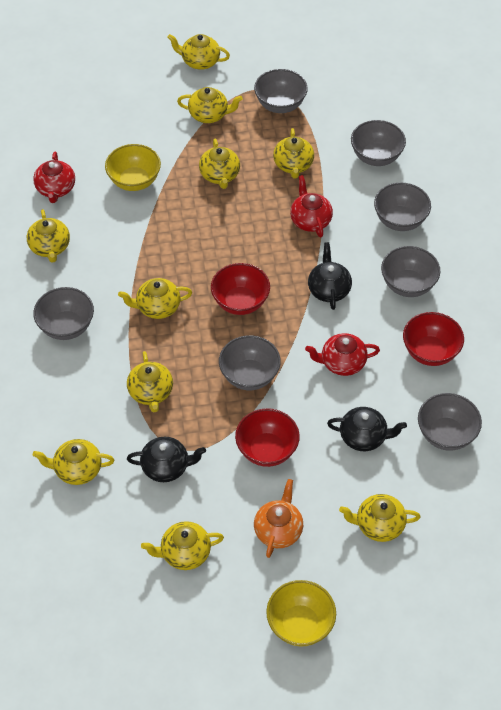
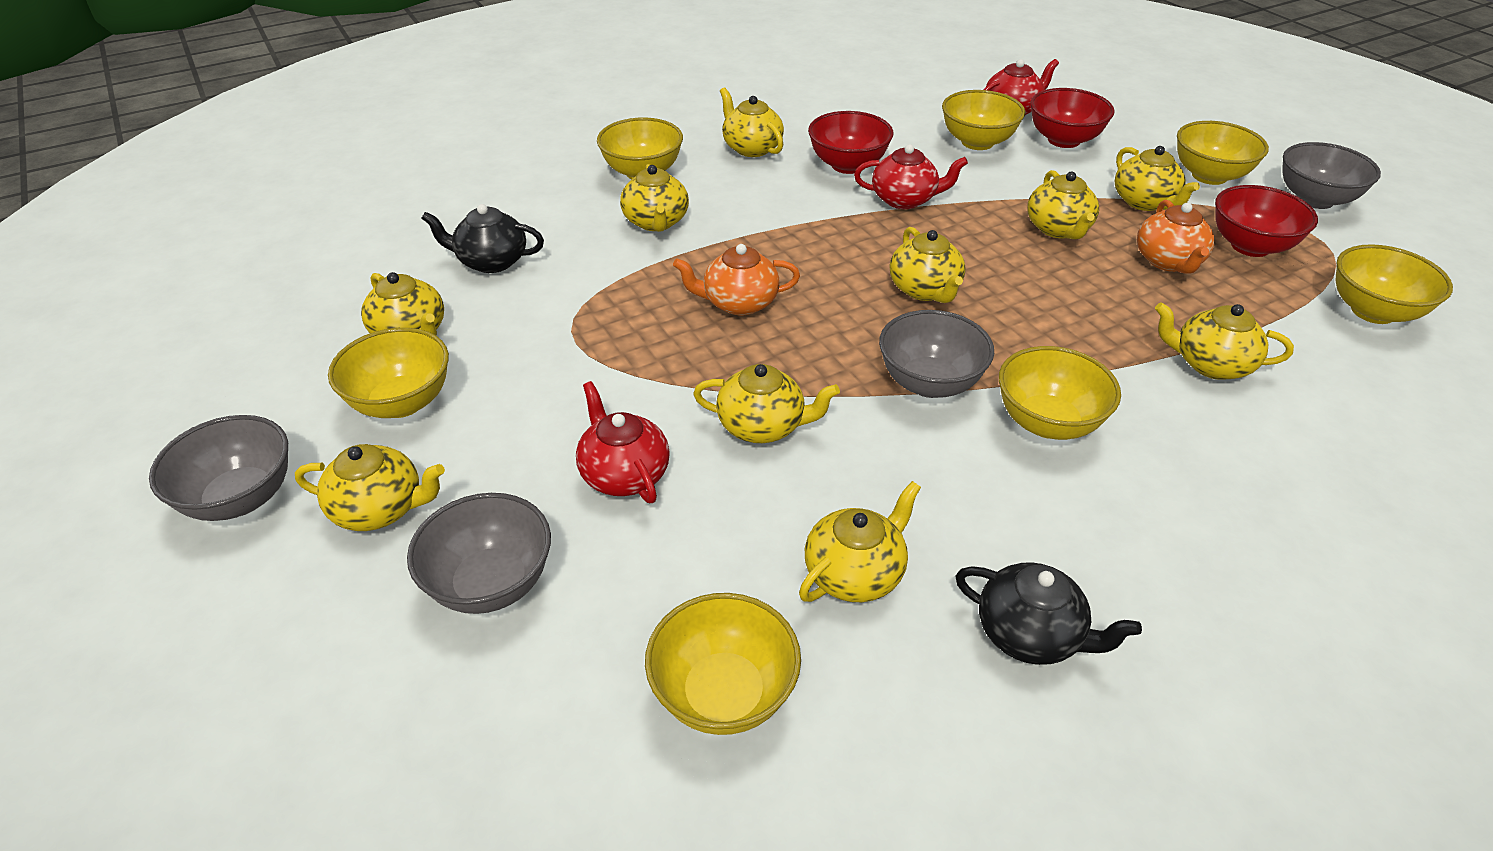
black teapot: [127,437,206,482] [308,242,352,310] [327,407,407,451] = 3 -> [421,204,544,273] [955,562,1142,665] = 2
grey bowl: [33,287,94,340] [219,335,281,390] [254,69,308,113] [351,120,406,166] [374,183,431,231] [381,246,440,297] [418,393,482,451] = 7 -> [149,415,288,521] [407,493,551,614] [879,310,994,398] [1282,142,1381,209] = 4
orange teapot: [254,479,303,558] = 1 -> [673,244,800,315] [1137,200,1214,274] = 2
yellow bowl: [105,144,161,191] [266,580,336,647] = 2 -> [328,328,449,418] [597,117,683,180] [645,593,801,735] [942,90,1025,150] [999,346,1121,440] [1177,121,1269,185] [1336,244,1453,324] = 7

